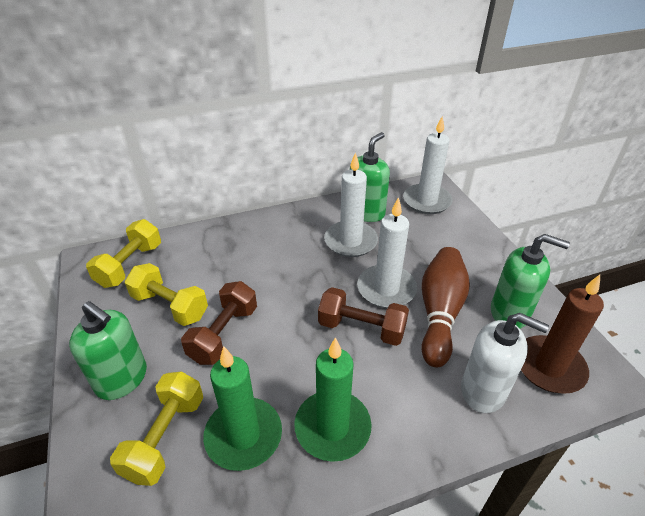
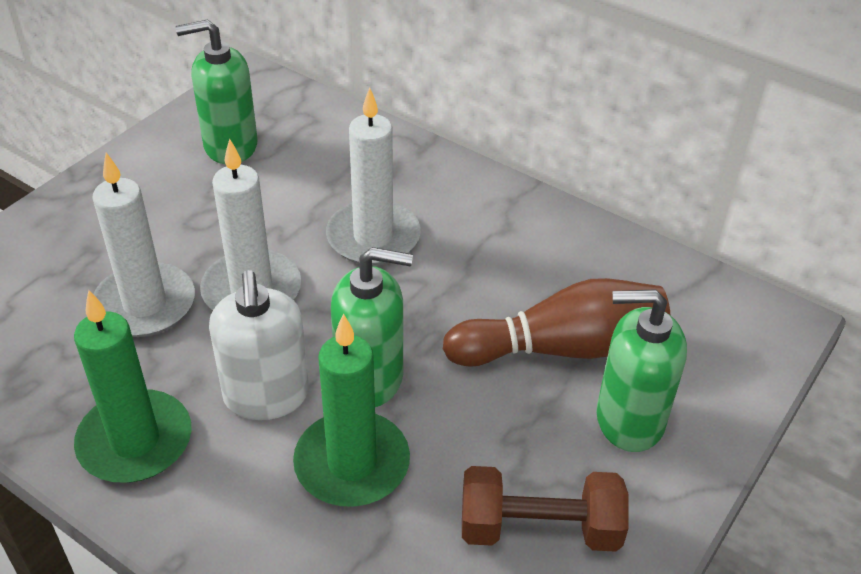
brown candle: [521,275,604,394] = 1 -> none = 0
brown dumbbell: [181,281,257,365] [318,287,409,346] = 2 -> [462,466,629,552] = 1
yellow dumbbell: [86,219,161,288] [110,371,203,486] [125,263,208,326] = 3 -> none = 0

